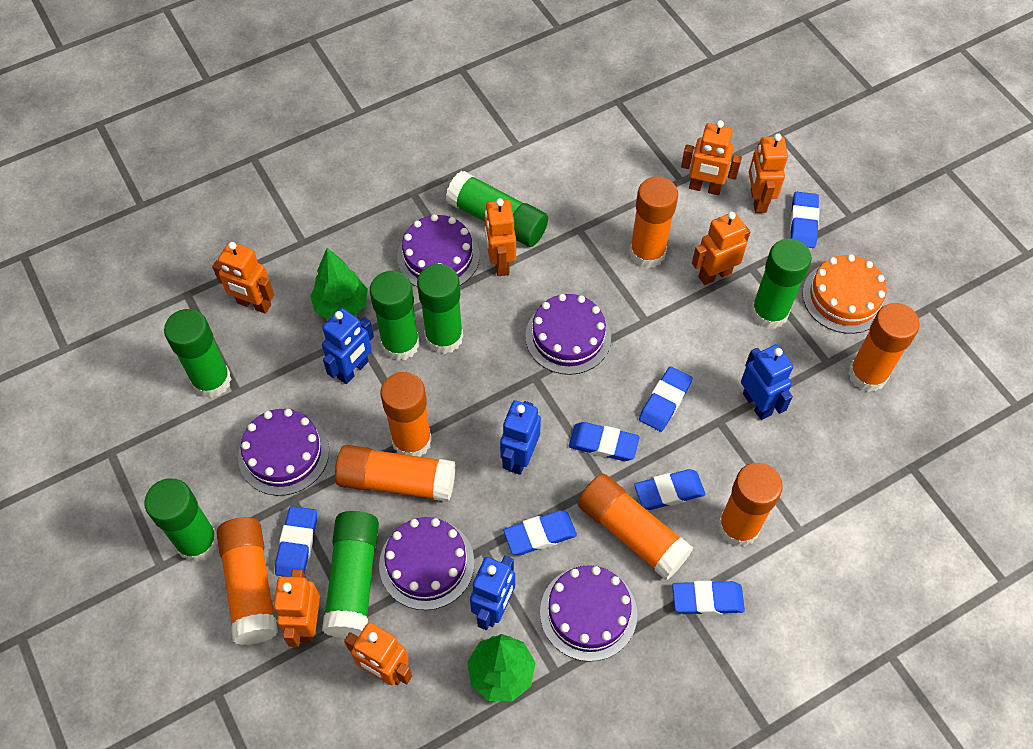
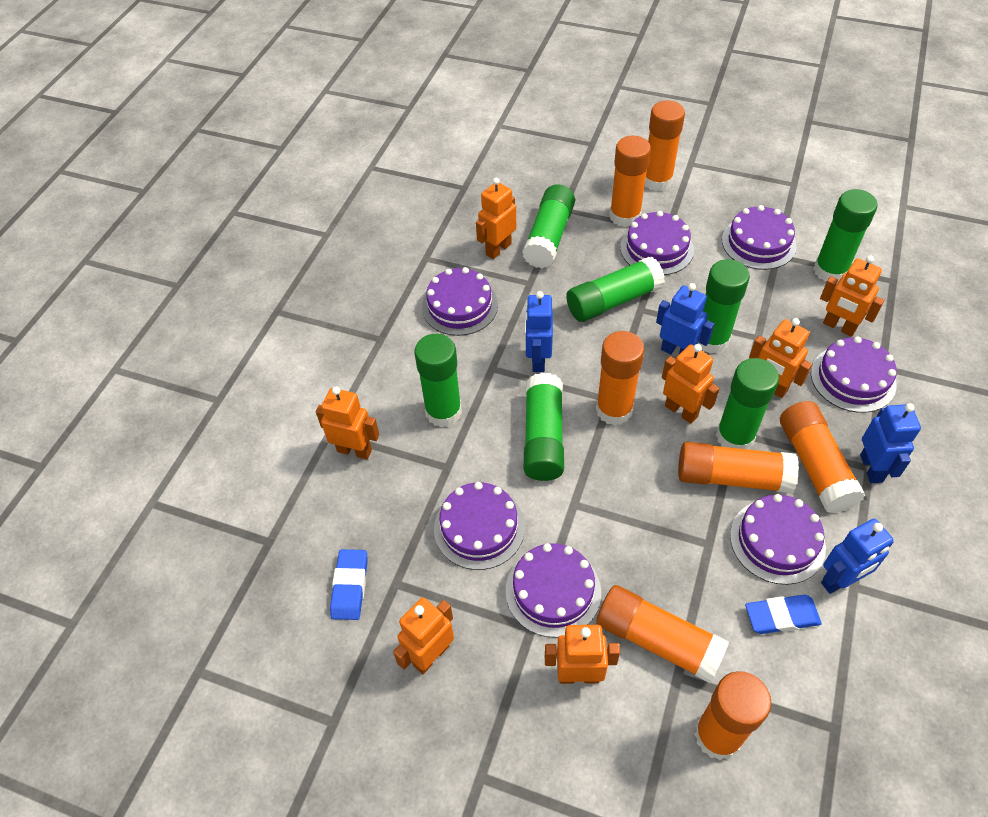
blue eraser: [275,506,317,577] [503,510,577,555] [569,422,640,461] [634,469,705,510] [639,366,693,432] [672,581,745,615] [790,192,820,248] = 7 -> [330,549,368,620] [745,595,822,634] = 2
green tree: [310,248,368,320] [467,634,535,701] = 2 -> none = 0
orange cake: [802,254,888,334] = 1 -> none = 0
purple cake: [238,409,329,496] [379,517,474,610] [397,214,480,287] [525,294,611,375] [540,565,637,662] = 5 -> [422,267,498,336] [434,482,525,570] [506,543,601,638] [620,211,694,275] [722,205,797,270] [730,494,826,585] [811,337,897,413] = 7

